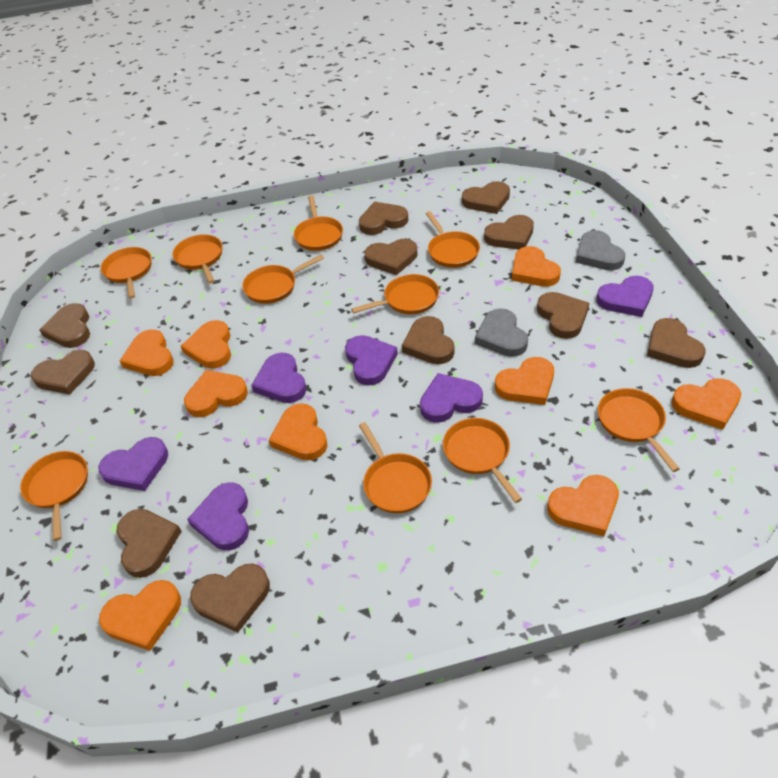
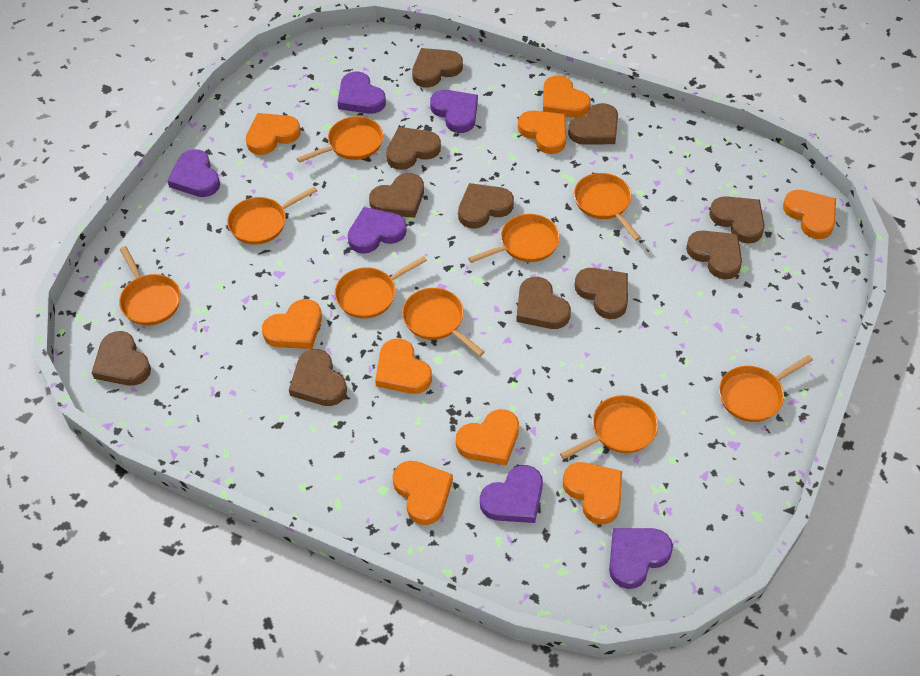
grey heart: [475,308,528,357] [576,230,625,271] = 2 -> none = 0
orange pan: [20,451,88,541] [101,247,151,299] [173,234,222,283] [242,254,324,304] [294,195,343,251] [351,274,439,314] [359,422,432,513] [426,211,480,268] [443,418,522,503] [598,388,680,472] = 10 -> [119,246,181,326] [227,186,317,245] [297,116,383,163] [335,256,427,319] [402,288,485,356] [468,214,560,263] [560,395,658,459] [574,173,641,241] [719,355,813,422] = 9

